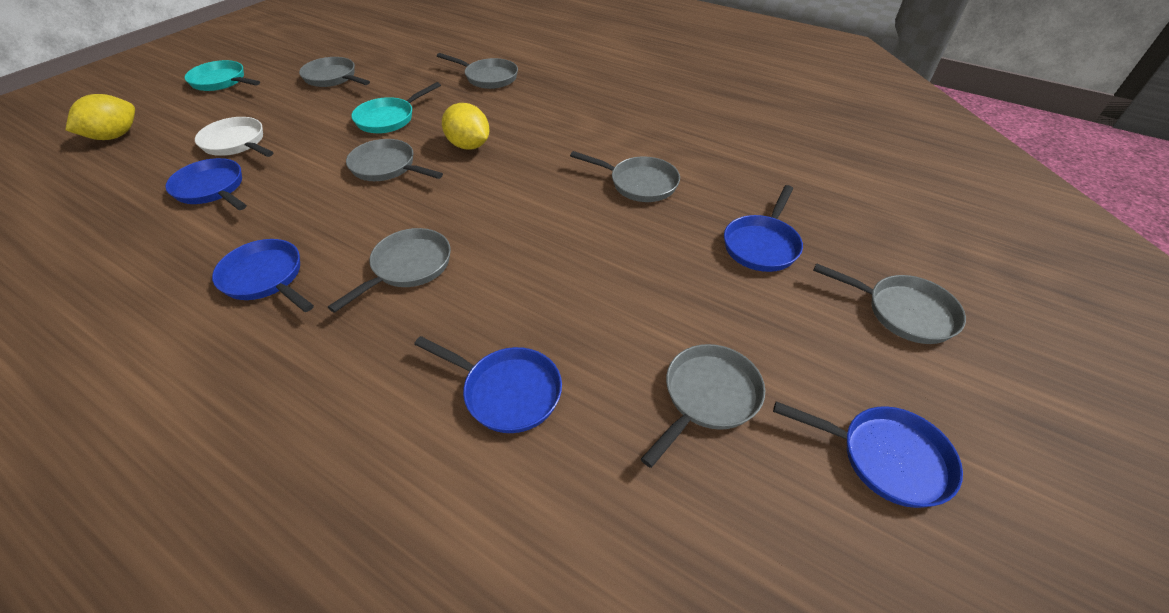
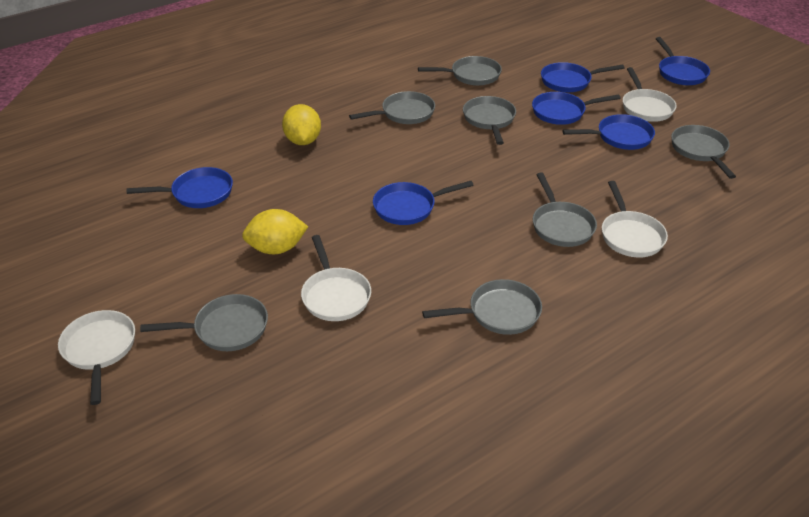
blue pan: [165,158,247,210] [212,239,314,312] [414,336,562,433] [724,185,803,272] [773,401,963,508] = 5 -> [127,167,233,208] [373,181,474,225] [532,92,621,125] [541,62,624,93] [562,114,655,150] [656,37,710,85] = 6
turquoise pan: [185,60,260,91] [351,82,441,133] = 2 -> none = 0
white pan: [195,117,274,157] = 1 -> [58,310,135,405] [301,235,371,321] [602,181,668,258] [622,67,677,122] = 4

